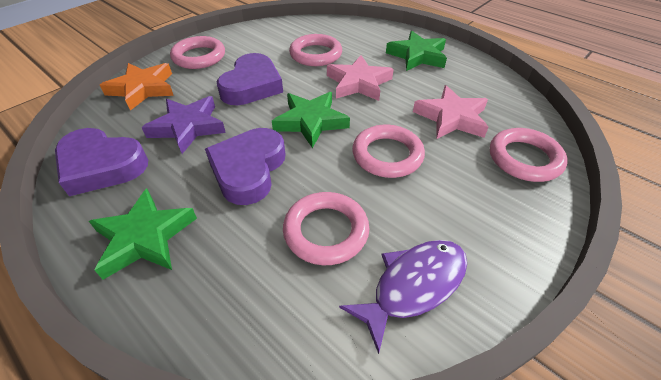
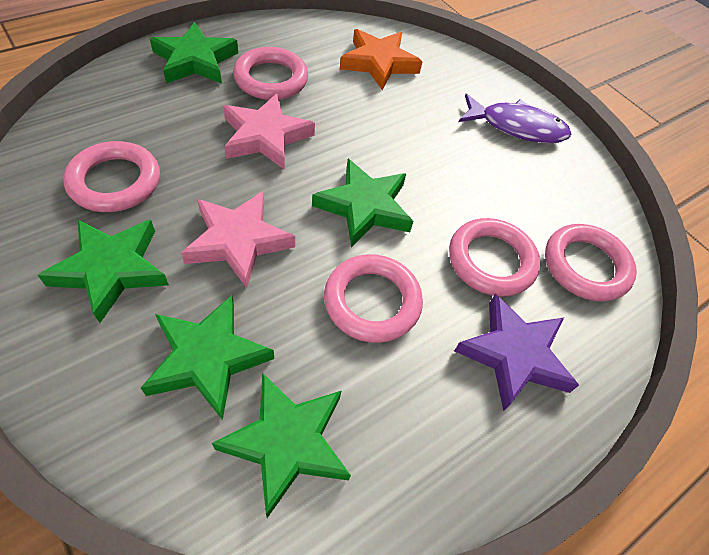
green star: [89,188,197,280] [272,92,350,148] [386,31,447,71] = 3 -> [38,219,169,323] [141,295,274,420] [150,22,238,84] [212,373,351,518] [312,159,413,247] = 5
purple heart: [55,128,148,196] [205,128,285,205] [217,53,283,105] = 3 -> none = 0

